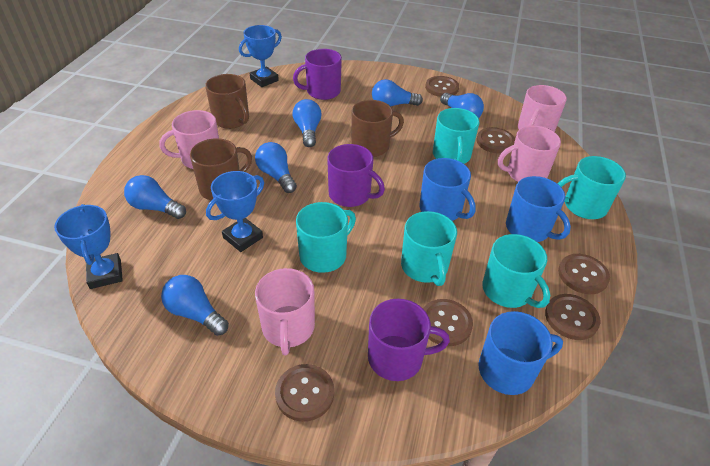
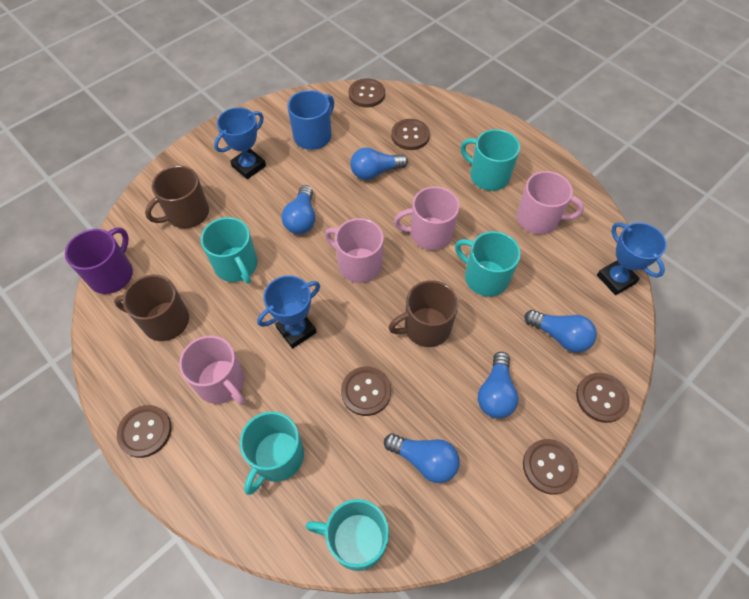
blue light bulb: [124,175,186,219] [161,275,229,336] [255,142,297,193] [293,99,322,147] [372,79,423,107] [440,93,484,118] = 6 -> [282,185,315,234] [350,148,408,180] [384,433,460,483] [478,352,519,419] [525,310,597,352] = 5
blue mug: [420,158,476,221] [479,311,563,395] [506,176,571,242] = 3 -> [287,90,334,150] = 1
purple mug: [293,49,342,100] [327,144,385,207] [368,299,450,381] = 3 -> [65,227,133,294] = 1

